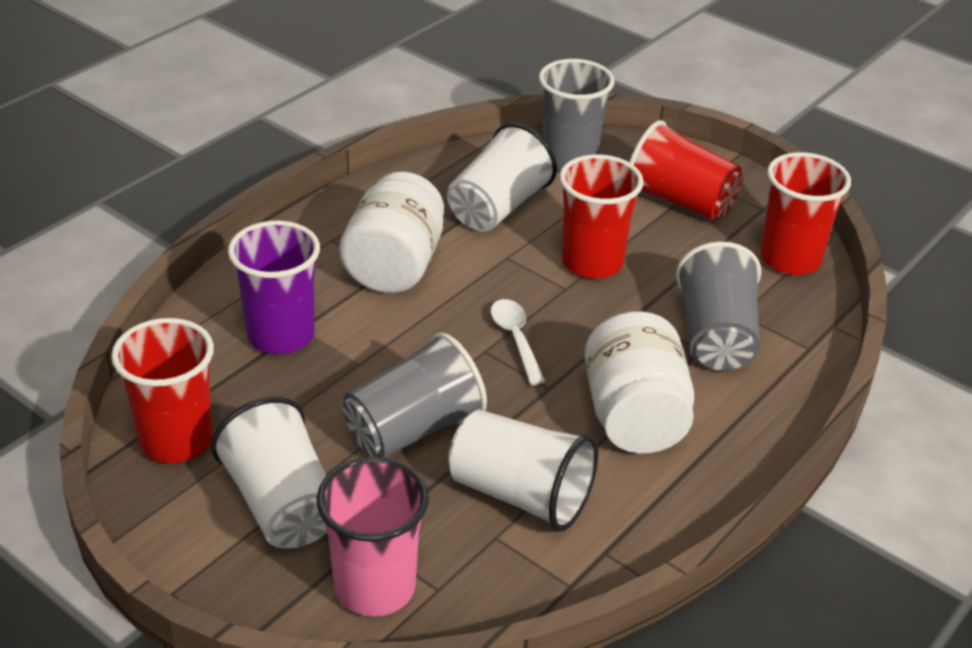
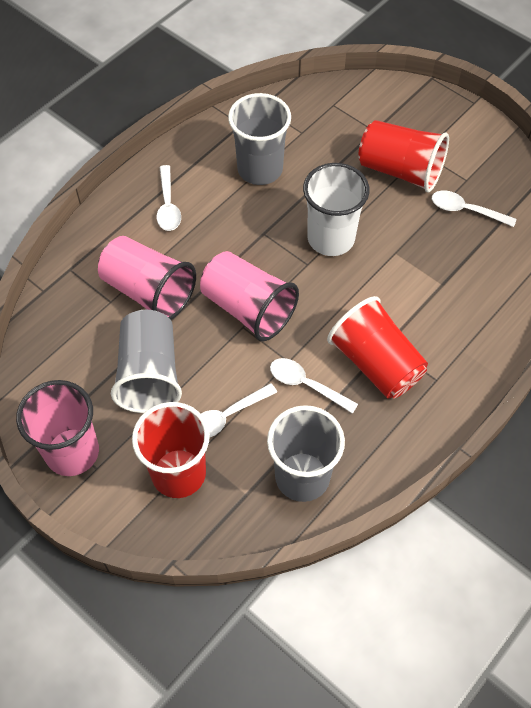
pink cup: [316,457,429,617] = 1 -> [16,380,99,476] [98,236,196,319] [200,251,299,341] = 3
purple cup: [228,221,320,354] = 1 -> none = 0
red cup: [111,318,214,463] [559,154,644,279] [629,120,743,221] [760,152,851,275] = 4 -> [132,402,210,498] [327,296,428,399] [358,120,449,193] = 3
white cup: [211,397,327,548] [447,123,557,232] [448,410,598,532] = 3 -> [303,163,369,256] = 1
white jar: [339,172,444,293] [584,311,694,453] = 2 -> none = 0
white spoon: [490,299,546,385] = 1 -> [156,165,181,231] [201,383,277,438] [270,358,358,414] [432,191,516,227] = 4

